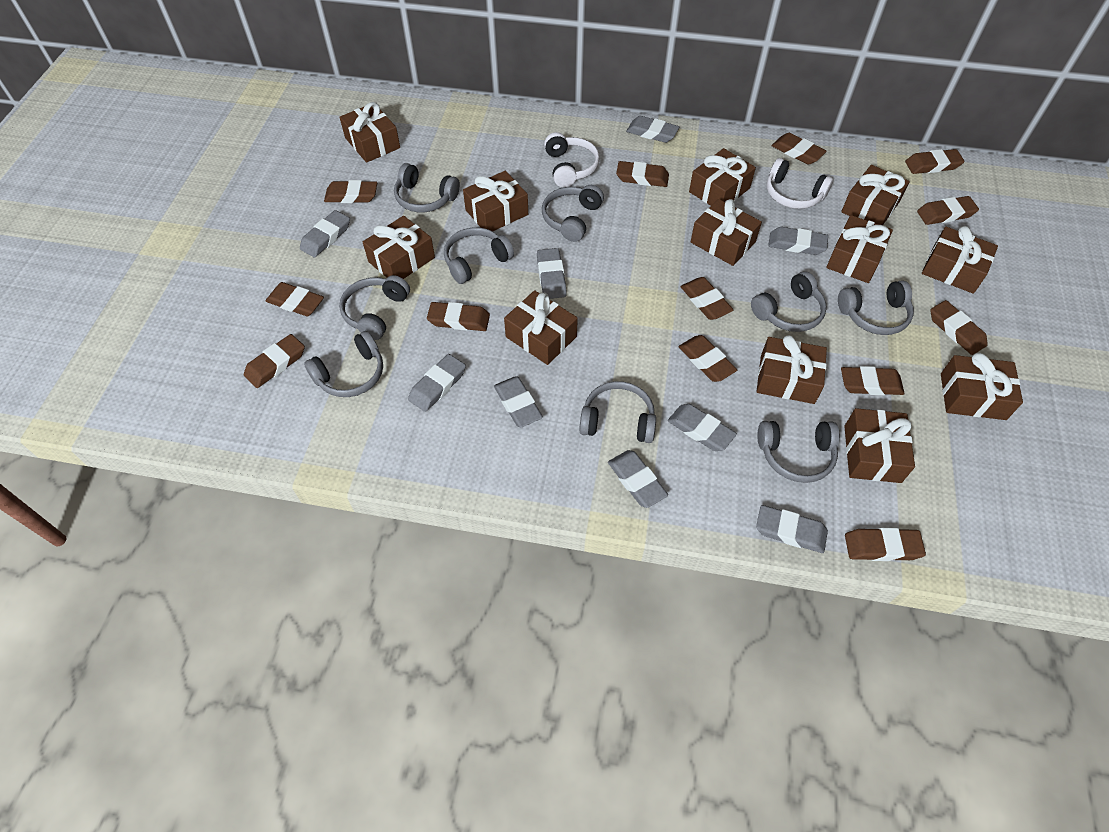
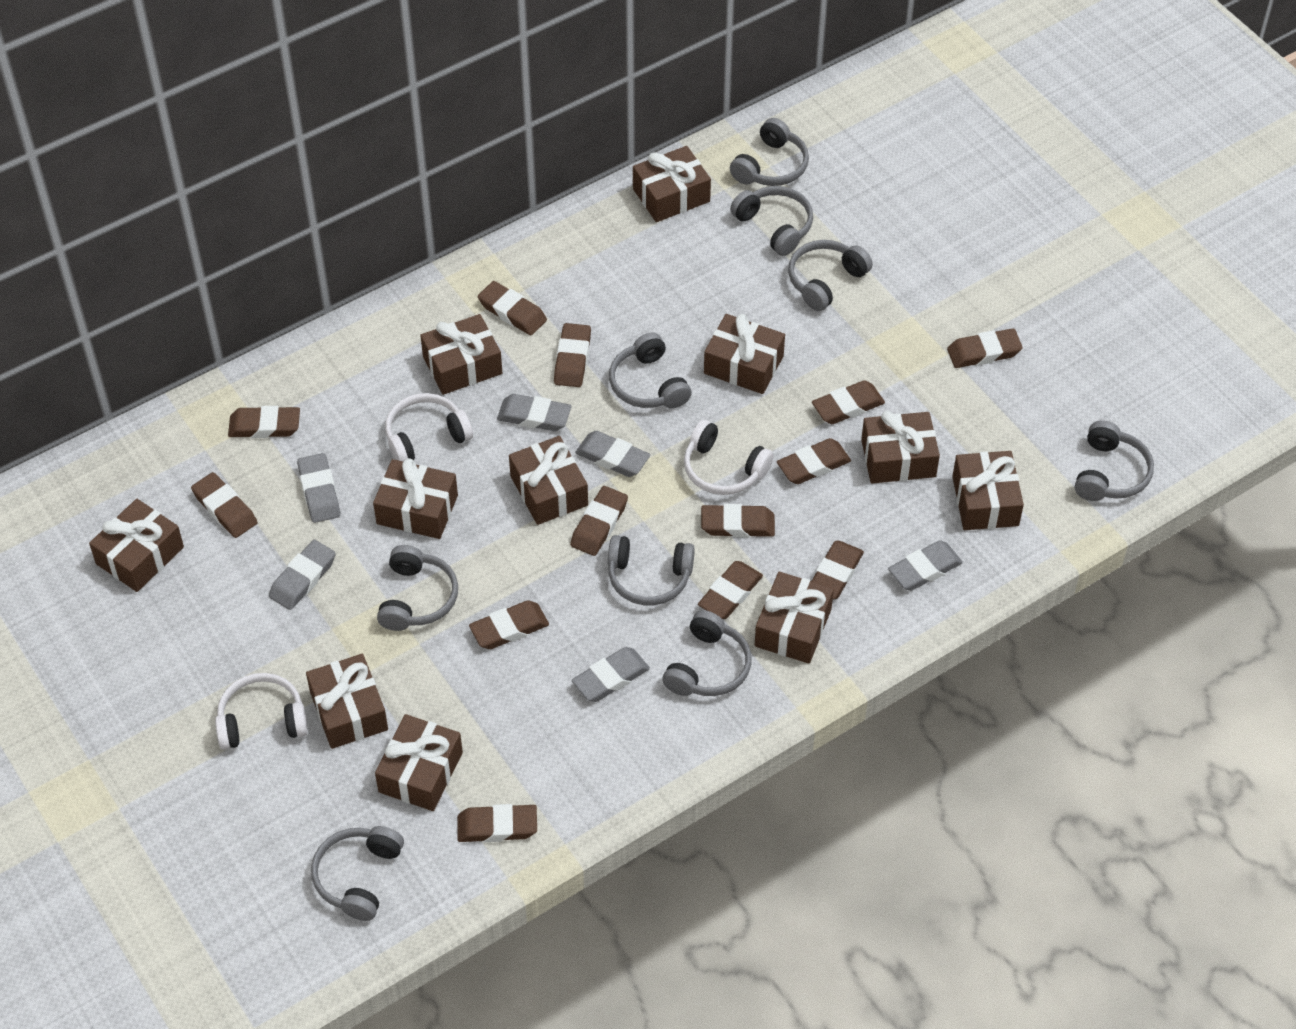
brown gift: [340,102,400,163] [363,216,435,279] [463,171,528,231] [504,290,578,365] [689,148,756,206] [691,199,762,266] [756,335,827,404] [826,215,893,283] [841,165,910,225] [844,408,915,483] [922,226,998,294] [941,353,1023,420] = 12 -> [89,499,184,592] [306,654,388,749] [373,458,458,539] [375,714,463,811] [420,314,502,395] [509,436,588,525] [633,146,711,222] [704,314,785,394] [755,572,834,664] [861,411,940,484] [952,451,1024,530] = 11
grey eraser: [300,210,350,257] [408,354,466,412] [494,377,543,427] [537,248,567,299] [608,450,668,508] [626,116,679,143] [668,404,737,451] [756,505,828,553] [768,227,828,255] = 9 -> [269,540,336,610] [297,453,340,523] [497,394,572,431] [572,647,650,702] [575,431,650,477] [888,540,963,591] = 6
white headphones: [544,132,600,187] [767,158,833,209] = 2 -> [215,673,308,750] [385,393,473,462] [684,420,774,495] = 3

